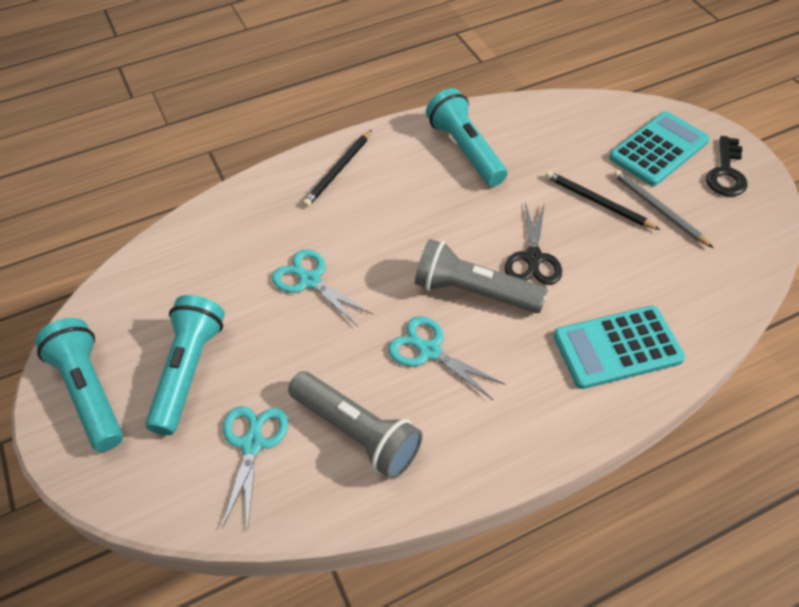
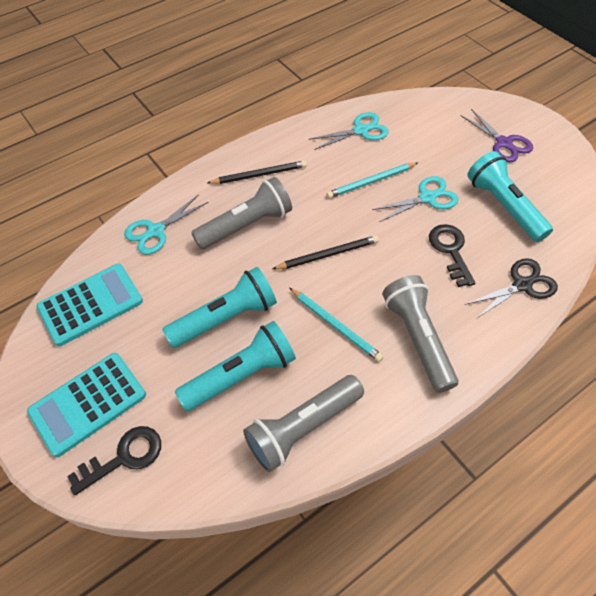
black key: [706,136,748,196] = 1 -> [67,426,161,495] [429,224,475,287] = 2
grey flashlight: [288,371,423,479] [415,239,548,313] = 2 -> [191,177,292,250] [243,375,364,472] [382,275,459,393] = 3
grey pencil: [613,169,713,248] = 1 -> none = 0
purple scissors: none = 0 -> [460,109,533,162] = 1
turquoise pencil: none = 0 -> [289,288,384,362] [326,163,418,198] = 2

